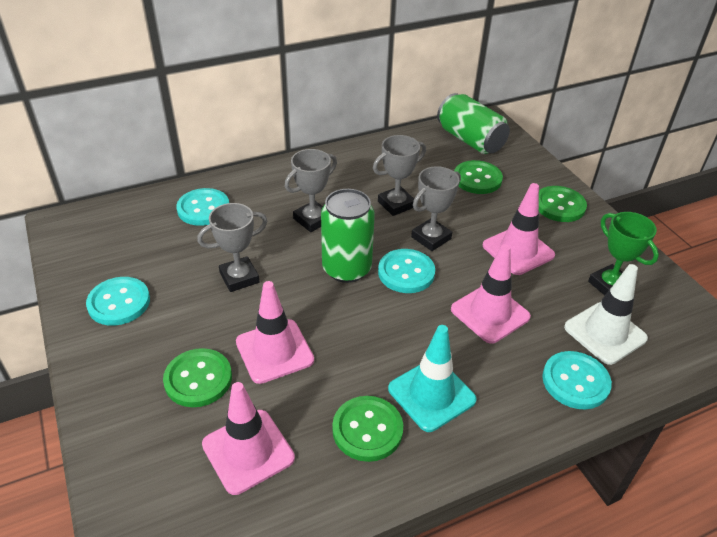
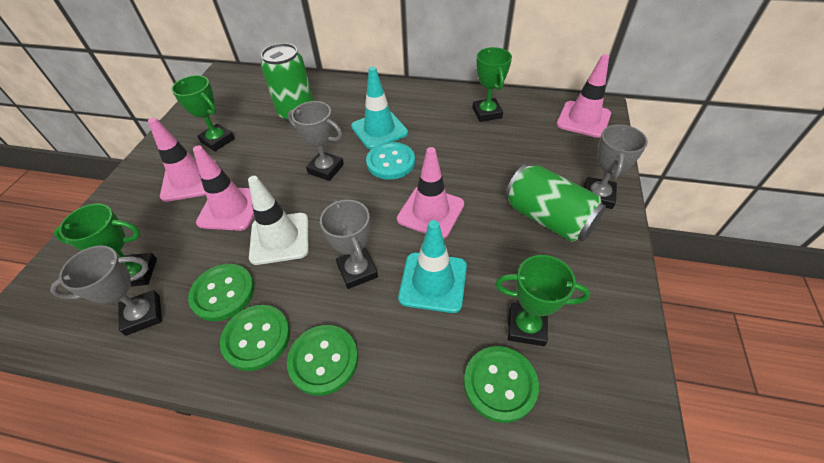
green trophy: [588,212,659,295] = 1 -> [54,204,157,287] [172,75,235,151] [473,47,512,122] [495,255,590,346] = 4
turquoise button: [86,277,150,326] [176,188,229,226] [378,249,435,293] [542,351,612,409] = 4 -> [366,142,415,180] = 1
turquoise traffic cone: [388,325,477,432] = 1 -> [351,66,408,149] [398,220,467,313] = 2

